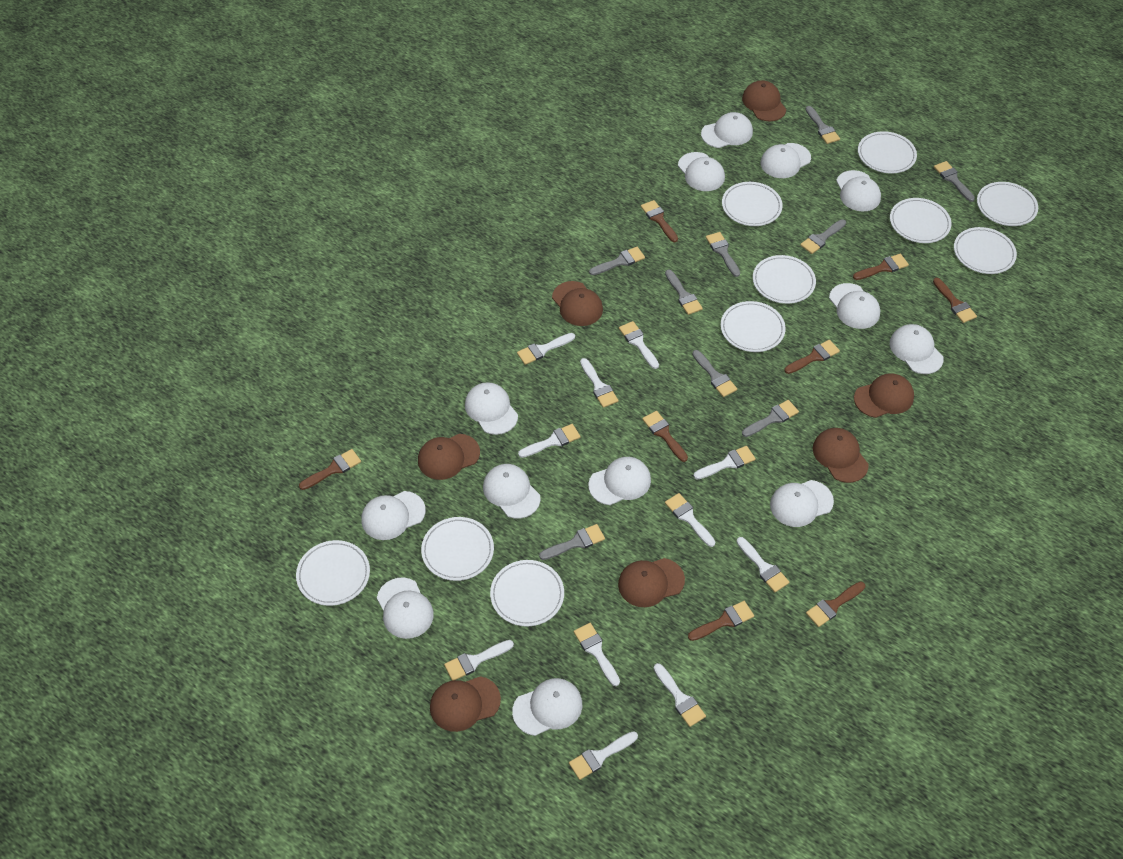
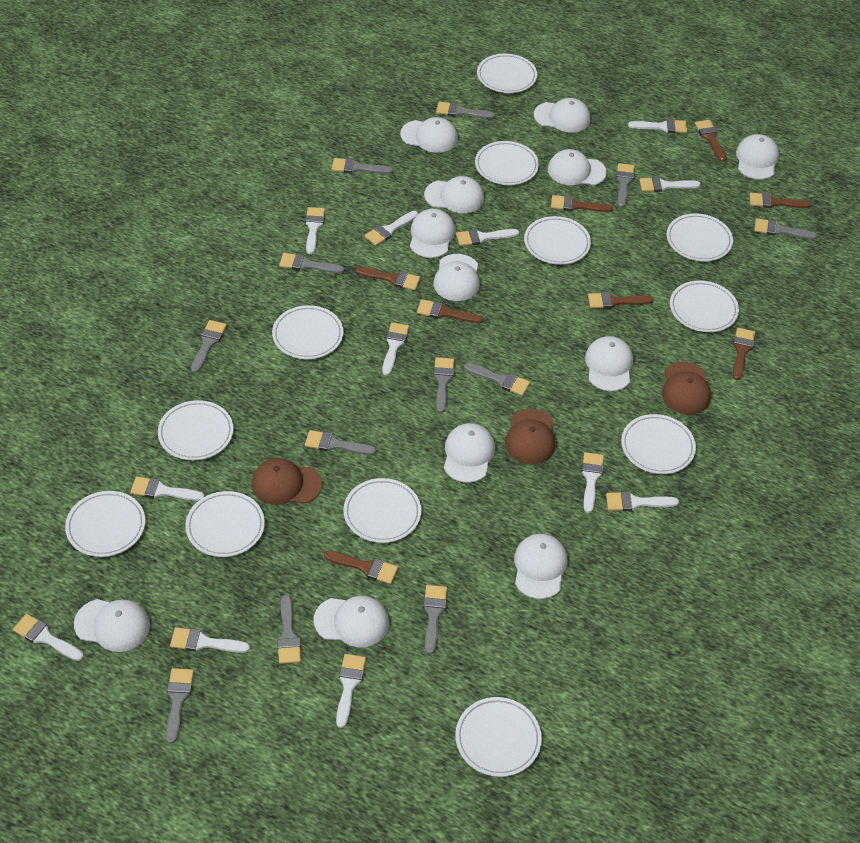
brown cap: [418,434,480,480] [430,676,501,732] [552,281,603,326] [618,558,685,607] [742,80,786,121] [813,428,869,483] [854,373,914,418] = 7 -> [252,458,322,505] [505,408,555,464] [662,362,711,415] = 3
grey brush: [539,524,605,560] [589,247,645,275] [665,269,703,315] [692,350,737,397] [706,232,740,277] [742,400,799,437] [800,219,846,254] [806,106,840,144] [934,161,975,202] = 9 -> [166,668,194,744] [191,320,227,373] [277,594,301,664] [279,253,344,273] [305,430,376,455] [332,158,393,174] [423,585,447,654] [433,357,454,413] [436,102,495,119] [464,363,530,396] [616,163,635,208] [754,218,817,239] = 12
white brush: [444,640,514,681] [517,333,575,365] [518,424,581,458] [569,731,638,780] [574,623,620,686] [580,358,619,408] [619,321,659,369] [654,663,706,727] [665,493,715,547] [693,446,756,480] [737,537,789,592] = 11 -> [13,614,83,661] [130,477,205,501] [170,627,250,653] [305,207,325,254] [336,654,366,728] [364,211,418,246] [382,322,409,376] [456,229,519,246] [582,452,604,513] [606,492,679,511] [628,119,687,133] [640,177,701,192] = 12
white cap: [361,491,426,540] [377,578,434,639] [465,382,518,435] [483,464,540,519] [512,678,582,736] [588,457,651,505] [678,152,725,191] [701,112,753,148] [760,143,811,178] [770,480,834,527] [829,283,880,329] [836,170,881,211] [890,324,944,374] = 13 -> [74,599,150,652] [314,596,389,647] [400,117,458,153] [410,209,455,258] [424,176,484,213] [433,254,480,301] [444,423,495,483] [514,534,568,599] [534,98,590,133] [548,149,607,185] [585,336,633,391] [736,134,779,180] = 12
white plate: [296,540,370,606] [421,517,494,581] [490,560,564,627] [721,301,786,352] [722,182,783,226] [753,255,816,304] [858,131,917,174] [890,198,952,243] [954,227,1017,274] [977,182,1038,226] = 10 -> [65,491,145,557] [158,400,233,460] [185,491,265,557] [272,305,343,359] [343,478,421,543] [455,697,542,777] [475,141,539,185] [477,54,537,93] [524,216,591,265] [621,414,696,474] [667,213,733,261] [670,281,739,332] = 12

